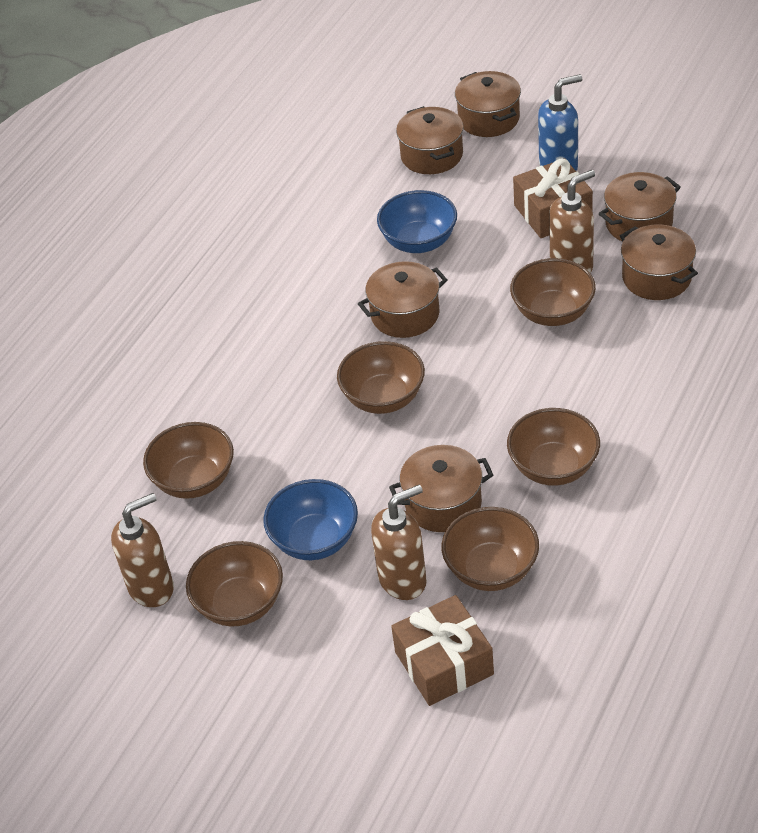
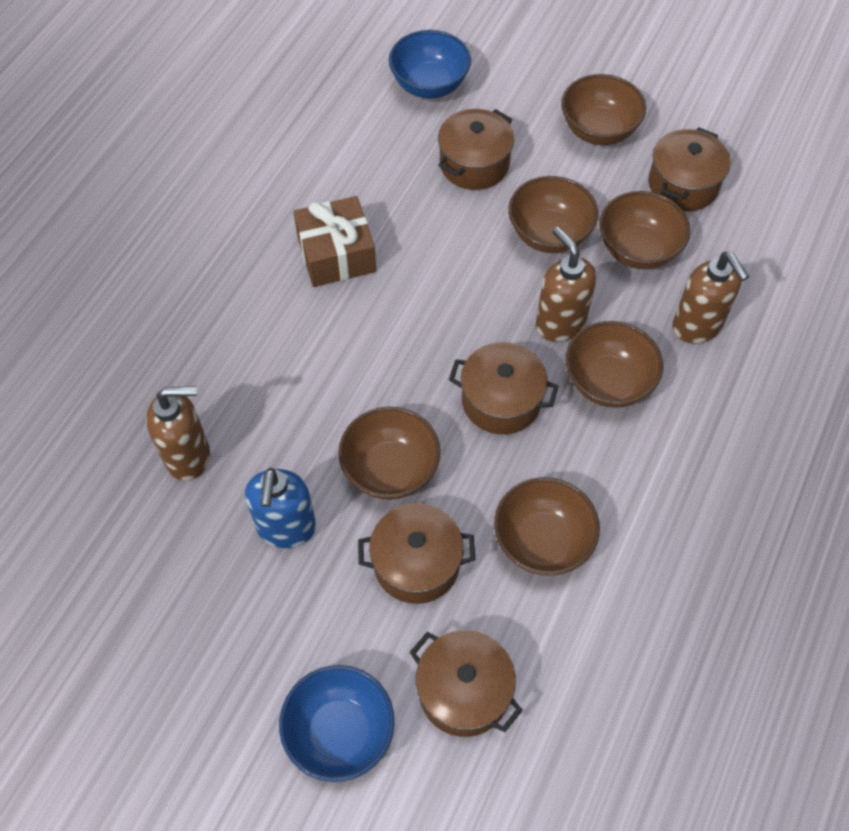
brown gift: [391,595,494,706] [513,158,593,238] = 2 -> [293,196,376,287] = 1
brown pot: [358,261,448,338] [389,445,494,532] [396,106,464,174] [455,71,521,137] [599,172,681,242] [620,224,698,300] = 6 -> [358,503,475,604] [410,630,523,737] [438,109,514,190] [449,342,559,435] [648,127,730,211] = 5

